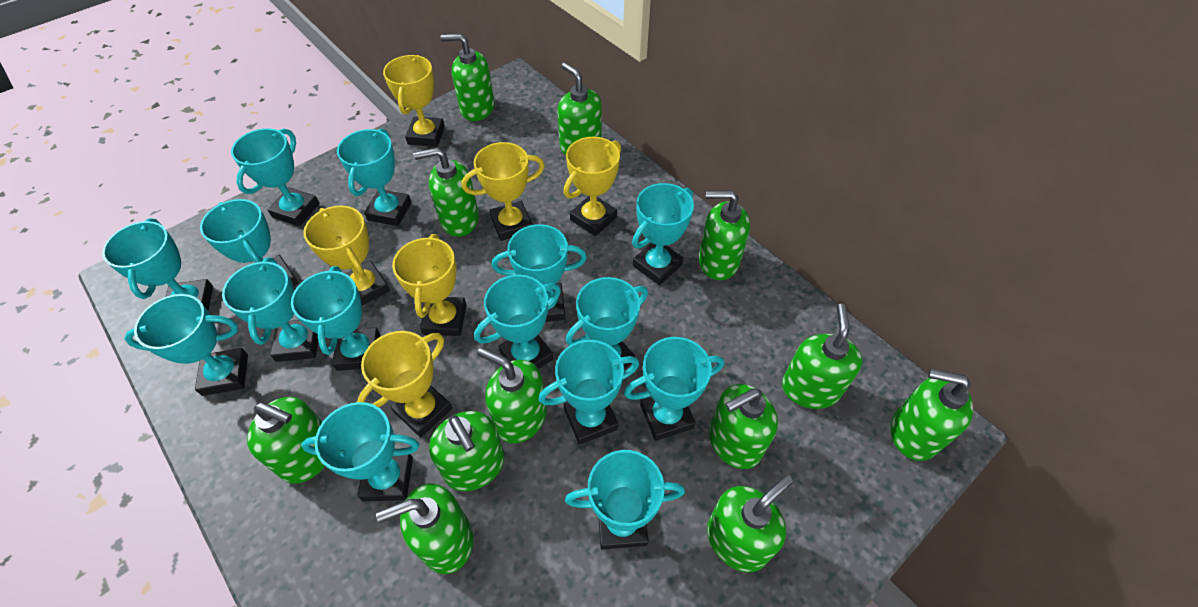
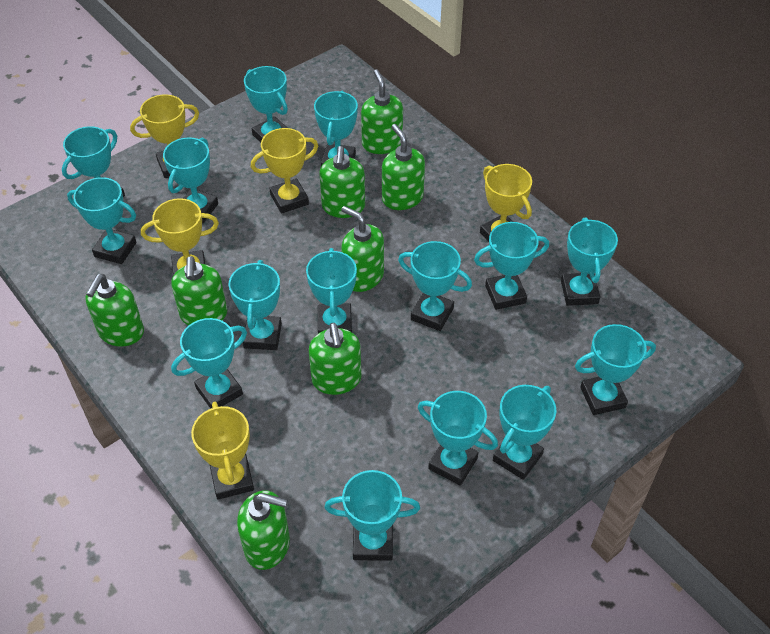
green soap dispenser: [247,397,325,484] [376,483,473,574] [413,147,479,237] [429,411,505,491] [441,34,494,121] [477,347,547,443] [557,63,602,155] [699,190,750,280] [707,475,793,572] [709,384,778,469] [782,304,862,409] [891,369,973,461] = 12 -> [85,274,144,347] [171,256,227,326] [237,490,290,570] [309,323,361,395] [319,146,365,218] [341,206,384,292] [361,69,403,154] [382,124,425,210] = 8
yellow trophy: [304,206,390,305] [357,331,452,437] [383,55,445,147] [392,234,467,336] [461,142,545,241] [564,137,621,236] = 6 -> [130,94,199,178] [141,198,219,276] [191,402,254,500] [251,128,318,214] [480,164,532,242] = 5

